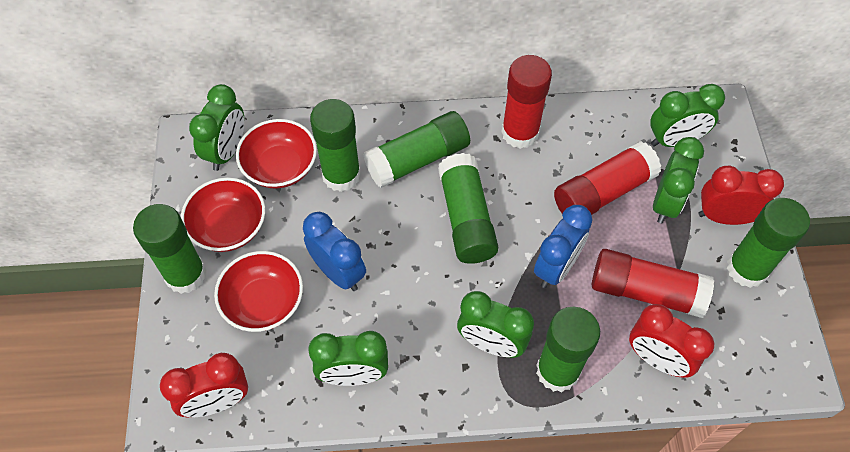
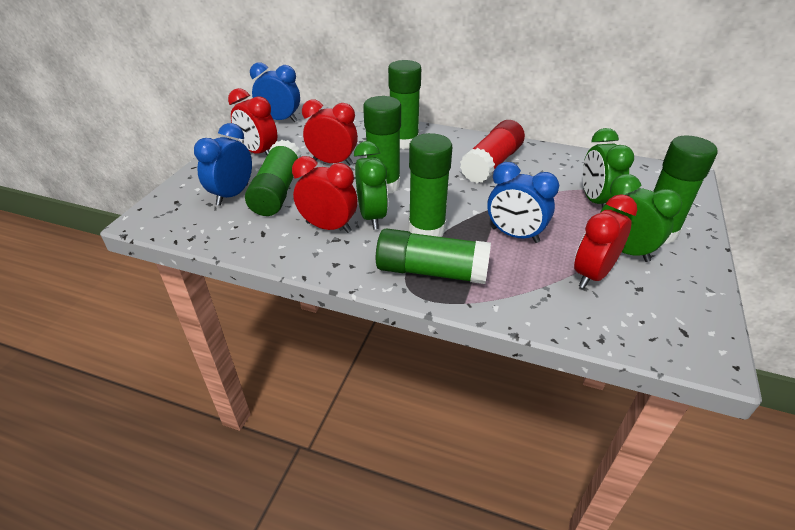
blue clock: [303,212,366,291] [534,205,593,288] = 2 -> [194,123,252,206] [250,62,300,122] [487,162,559,243] = 3
green clock: [189,84,244,171] [308,331,388,386] [457,291,534,358] [650,84,725,147] [653,137,704,224] = 5 -> [354,141,388,230] [582,128,634,207] [600,174,682,262] = 3
red bowl: [181,177,265,252] [214,251,303,332] [236,119,317,188] = 3 -> none = 0
red clock: [160,353,248,417] [629,304,714,378] [699,166,784,225] = 3 -> [228,88,277,155] [292,156,357,233] [302,100,358,165] [574,194,637,288] = 4
red glue stick: [501,55,552,149] [554,141,661,215] [592,249,714,318] = 3 -> [460,120,525,183] = 1

